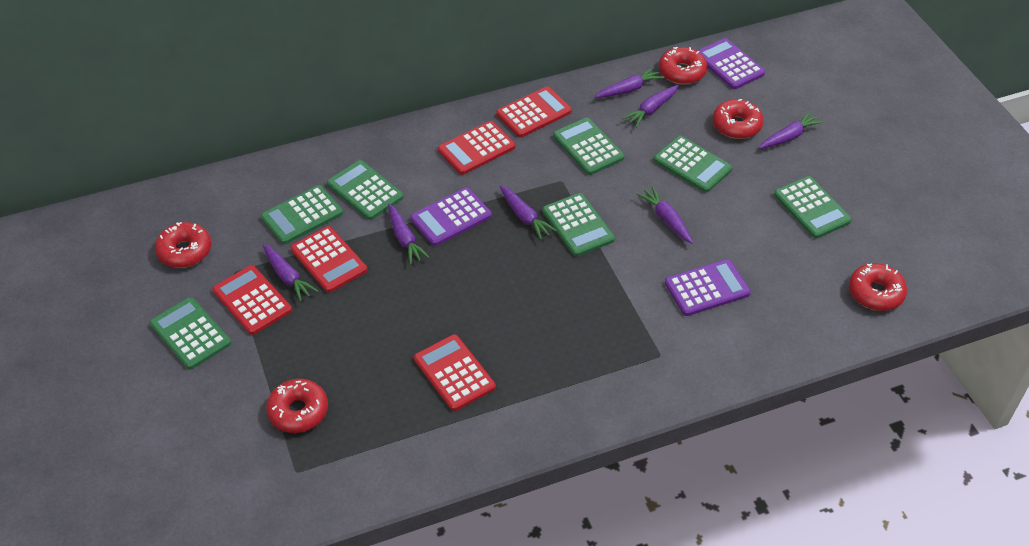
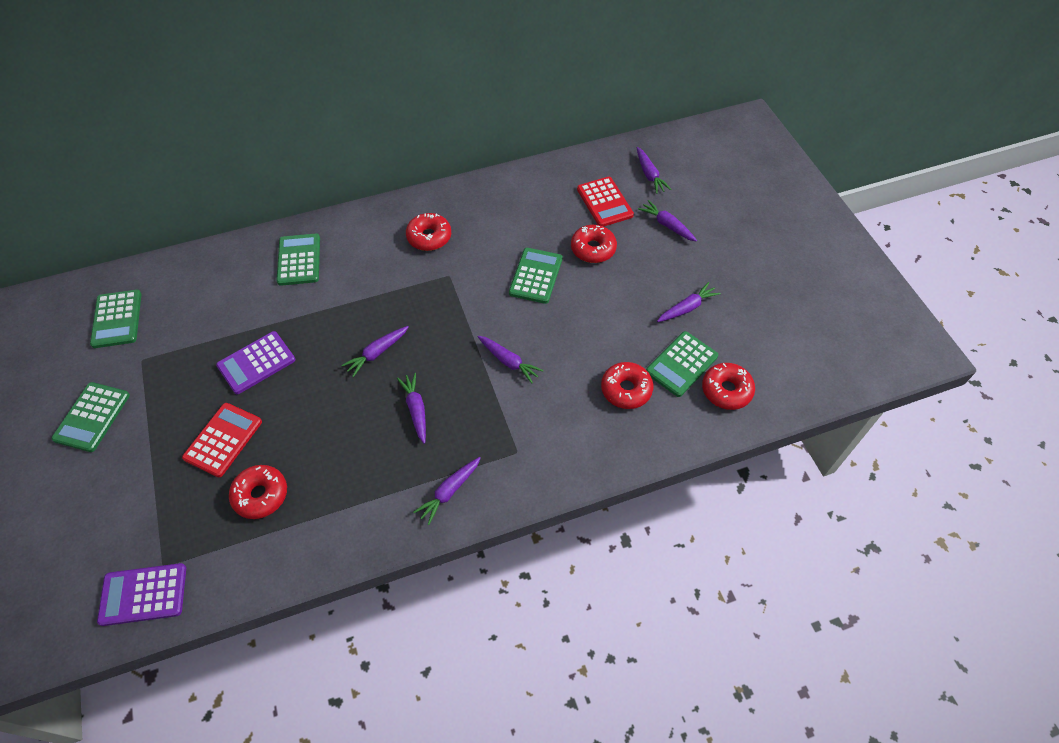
green calculator: [150,297,231,370] [261,185,343,244] [327,160,404,220] [542,193,615,257] [553,117,625,175] [654,136,733,193] [774,176,852,238] = 7 -> [51,382,130,452] [90,290,142,348] [277,234,320,286] [509,248,563,304] [646,331,718,397] = 5
purple calculator: [410,187,492,246] [665,259,751,316] [697,38,765,89] = 3 -> [97,563,186,626] [216,331,295,394] = 2
red calculator: [212,265,292,335] [291,226,367,293] [414,334,496,411] [438,121,515,175] [496,87,572,138] = 5 -> [182,403,262,477] [577,177,634,227] = 2

